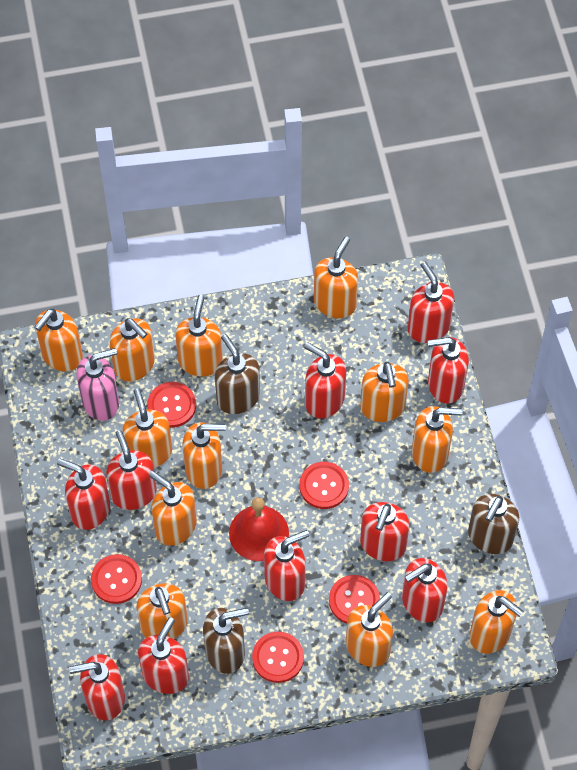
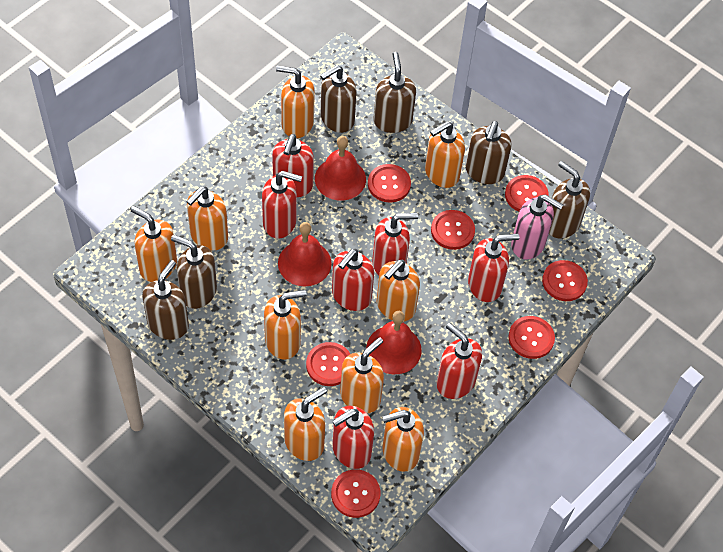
brown soap dispenser: [203,608,249,674] [215,334,260,414] [468,494,519,554] = 3 -> [142,260,189,340] [171,235,217,309] [320,65,357,133] [373,52,416,133] [466,121,512,184] [549,161,590,238] = 6
orange soap dispenser: [35,309,83,372] [109,318,155,382] [122,388,172,468] [136,583,188,639] [149,471,197,545] [175,295,223,377] [183,422,226,489] [314,237,358,318] [346,592,393,667] [360,362,409,422] [412,406,462,473] [469,590,524,654] = 12 -> [131,206,177,282] [186,186,228,251] [264,290,307,360] [276,66,315,138] [284,387,327,461] [340,337,384,413] [377,260,420,322] [382,407,424,472] [425,121,465,188] = 9
red bell: [229,497,289,561] = 1 -> [278,222,332,286] [315,136,366,201] [366,311,422,374] = 3
red button: [91,554,142,604] [147,382,196,428] [252,632,304,683] [299,462,349,509] [329,575,380,624] = 5 -> [306,342,350,386] [331,469,380,518] [368,164,411,203] [431,210,475,250] [505,175,549,212] [509,316,555,359] [542,260,588,301] = 7
red soap dispenser: [57,459,110,530] [69,654,125,720] [106,430,157,510] [138,617,189,694] [264,530,310,601] [304,342,346,418] [360,502,410,561] [402,558,448,622] [408,262,454,343] [428,337,469,404] = 10 -> [262,171,302,239] [272,134,314,197] [332,249,374,311] [332,406,374,469] [372,213,418,275] [437,323,482,399] [468,234,519,302] = 7

